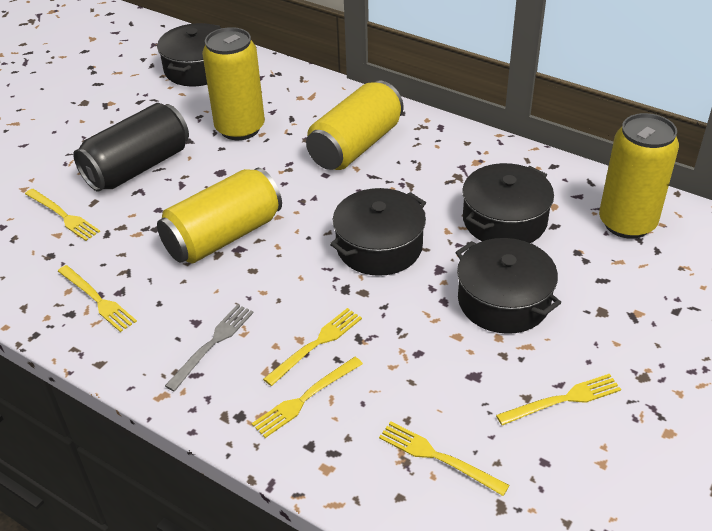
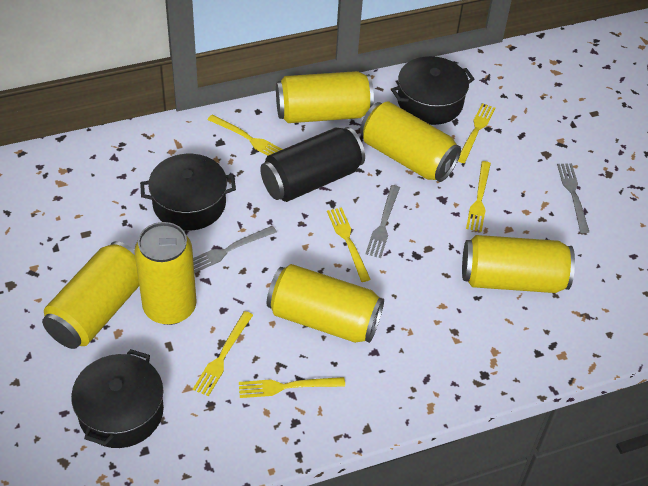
black pot: [157,23,221,86] [330,188,426,276] [455,238,561,334] [462,163,554,243] = 4 -> [71,349,164,448] [140,154,236,231] [391,56,475,125] = 3
grey fork: [165,304,254,391] = 1 -> [193,226,277,273] [365,185,400,258] [557,163,589,233] = 3
yellow can: [157,168,282,263] [202,27,265,140] [306,80,404,170] [599,113,679,239] = 4 -> [42,241,139,349] [134,222,197,325] [267,264,384,343] [276,71,374,123] [360,101,461,182] [462,235,575,293] = 6

